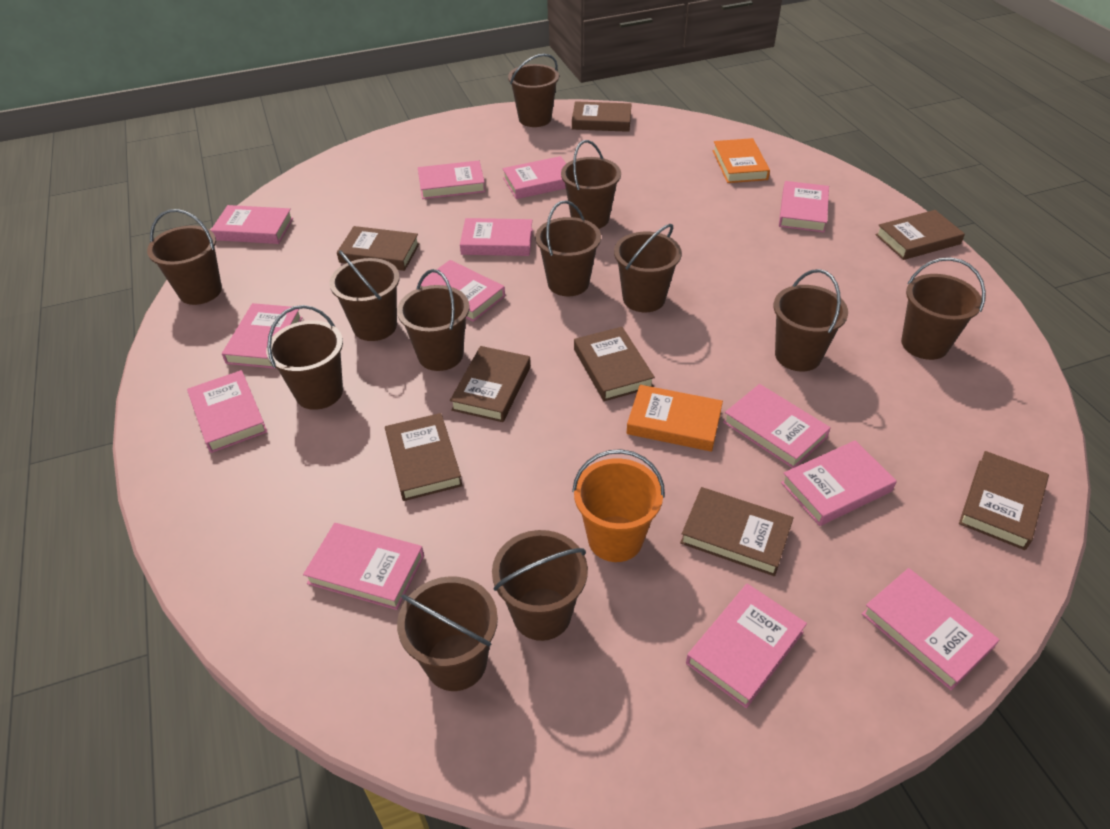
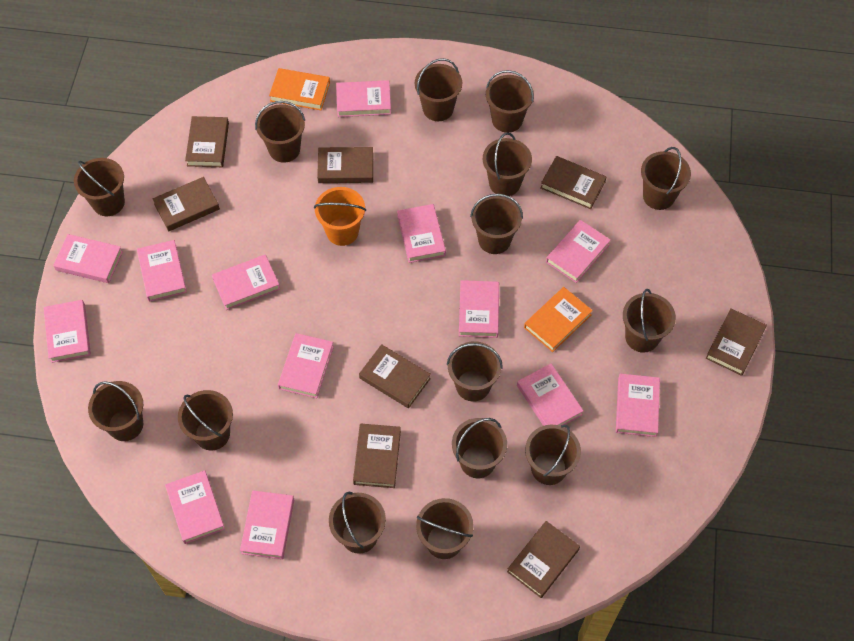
brown bucket: [147,209,222,305] [266,305,343,410] [329,250,400,341] [397,269,469,371] [397,576,498,691] [492,530,588,641] [508,54,559,127] [535,200,601,296] [561,140,621,229] [614,224,682,312] [773,269,848,371] [901,257,986,360] = 12 -> [74,158,125,216] [88,381,143,441] [178,390,233,450] [255,101,305,163] [329,491,386,554] [415,58,462,121] [416,498,474,559] [447,341,503,402] [452,418,507,478] [470,194,523,254] [483,132,532,196] [486,70,534,133] [525,424,581,485] [623,289,676,353] [641,147,691,210] = 15

